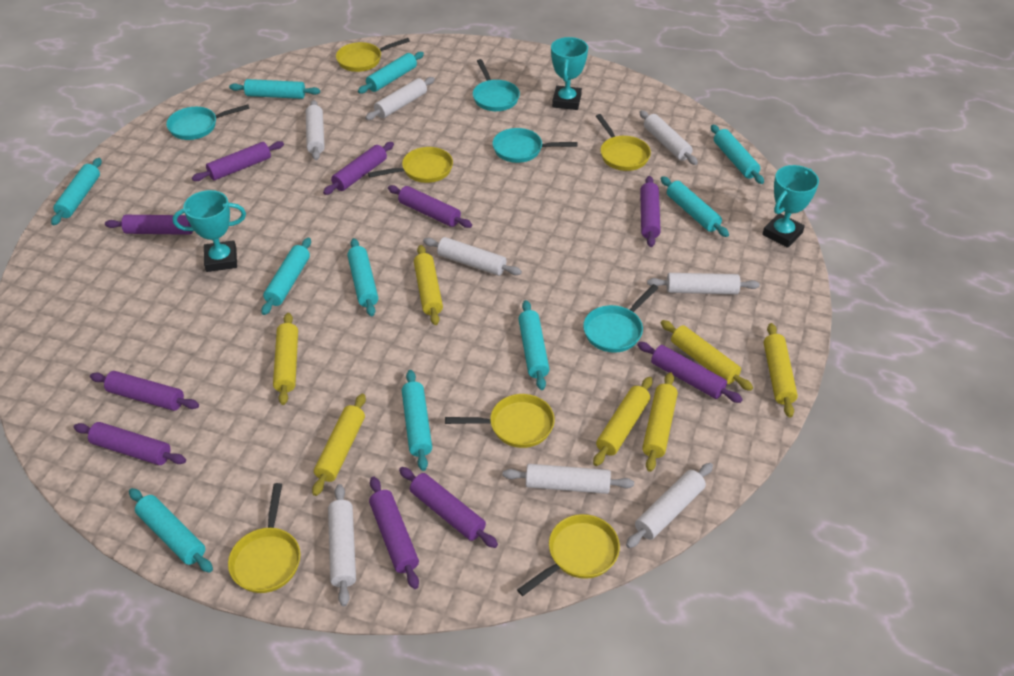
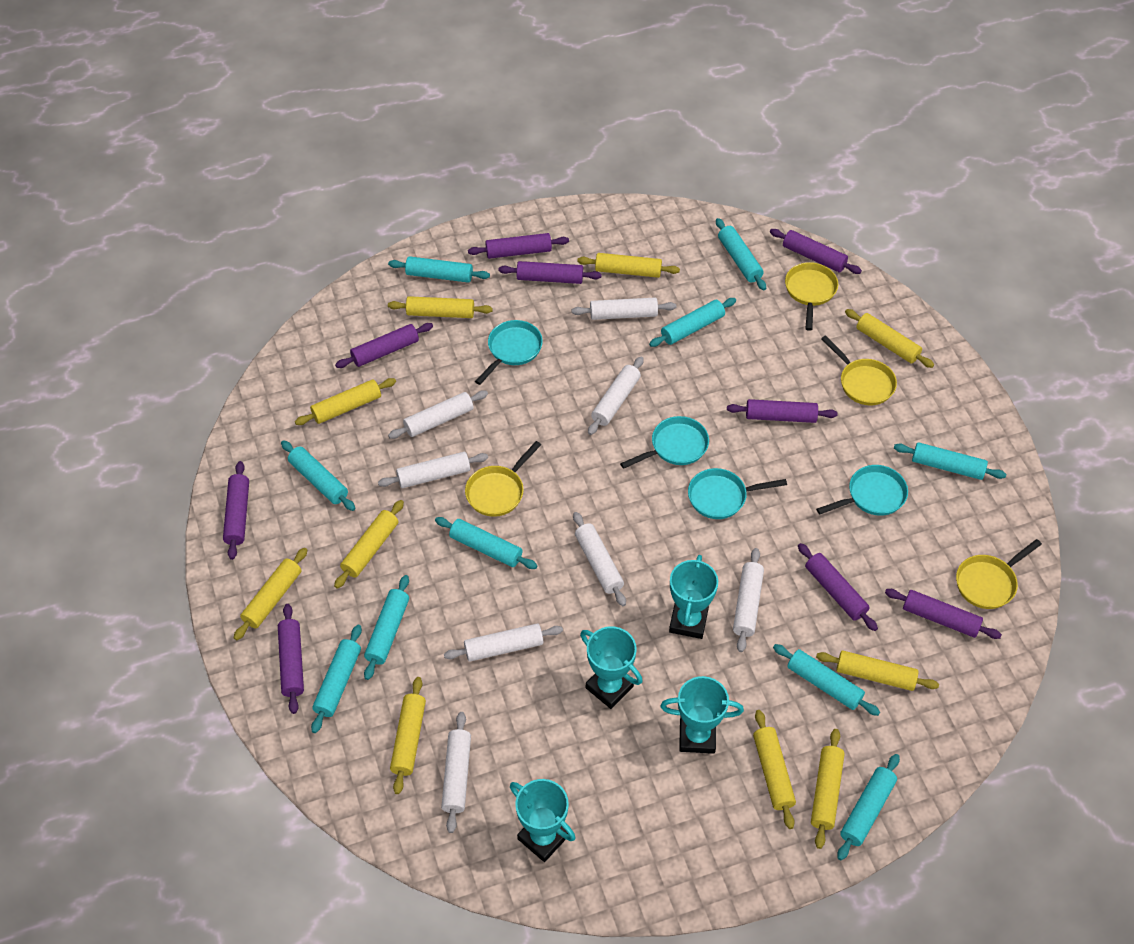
purple rolling pin: [74,422,186,465] [90,371,199,411] [105,215,193,235] [192,141,284,181] [323,142,394,195] [369,477,419,589] [388,185,472,228] [399,467,498,548] [637,342,743,403] [640,176,661,247] = 10 -> [223,461,249,560] [278,604,304,714] [335,323,433,368] [468,233,569,259] [499,261,602,284] [727,399,838,423] [770,229,862,274] [798,543,878,631] [885,589,1002,639] = 9
turquoise trophy: [173,190,246,272] [551,37,588,110] [762,165,819,248] = 3 -> [510,779,576,862] [580,626,642,709] [660,676,744,754] [669,555,718,639] = 4
yellow pan: [228,483,300,593] [336,38,410,72] [368,147,453,183] [445,394,555,448] [517,514,620,596] [596,114,651,171] = 6 -> [465,441,541,517] [785,262,838,331] [821,335,897,405] [956,539,1042,609] = 4
yellow rolling pin: [273,313,298,405] [312,394,366,496] [414,245,443,325] [593,377,652,466] [642,372,678,472] [661,320,753,391] [764,323,798,418] = 7 -> [234,548,307,640] [295,378,396,425] [334,500,404,589] [388,296,493,318] [390,677,426,794] [577,253,680,278] [753,710,796,829] [811,729,845,849] [816,651,939,691] [845,309,934,368] = 10

